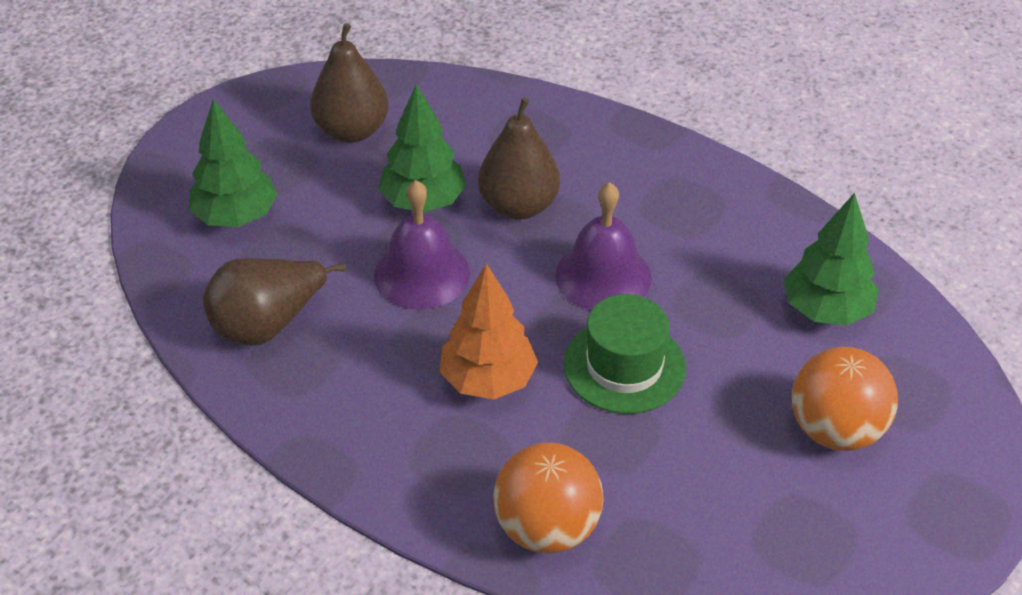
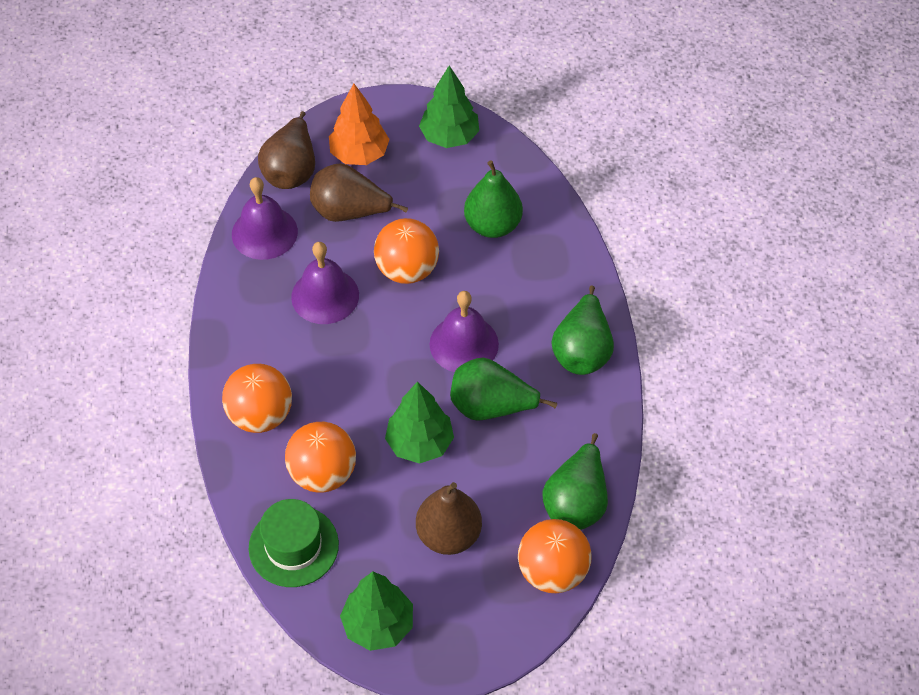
green pear: none = 0 -> [450,358,557,421] [464,160,523,238] [542,433,608,530] [551,286,614,375] = 4
orange ball: [493,442,603,553] [792,347,898,451] = 2 -> [222,364,292,433] [285,422,356,493] [374,218,439,284] [518,519,592,593] = 4
purple bell: [374,180,470,310] [555,182,651,310] = 2 -> [232,177,298,260] [291,242,359,324] [429,291,499,372] = 3

